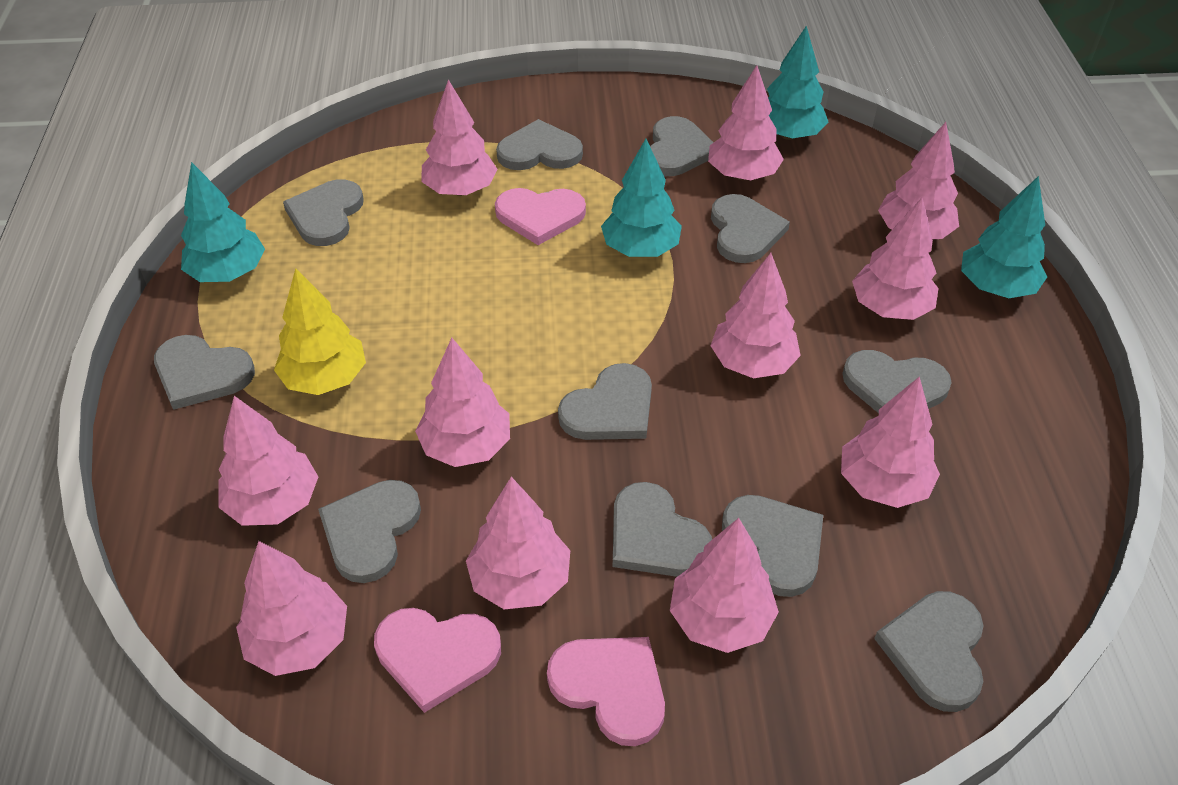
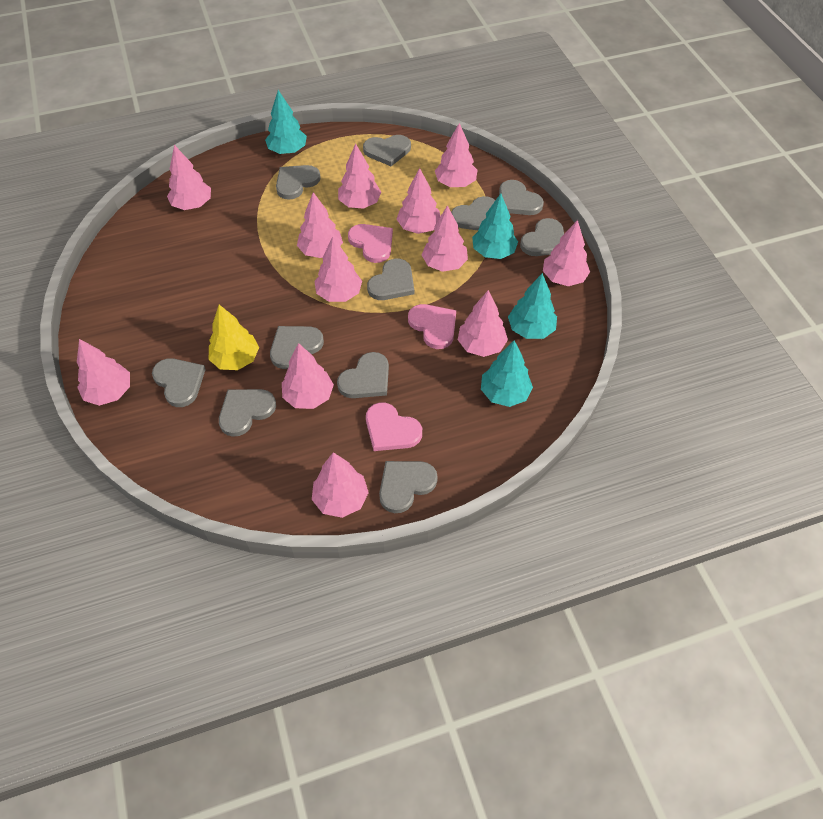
pink tree: [218,396,318,526] [236,541,347,676] [415,338,510,467] [422,79,497,196] [466,477,570,609] [670,518,779,653] [708,65,784,180] [710,253,801,378] [841,376,940,508] [852,198,938,320] [878,122,959,239] = 11 -> [77,339,130,406] [167,145,211,210] [282,343,334,409] [297,192,343,258] [312,452,369,518] [314,236,362,302] [338,144,382,209] [397,168,440,234] [422,205,468,272] [435,123,477,187] [458,290,508,357] [543,220,590,286] = 12

